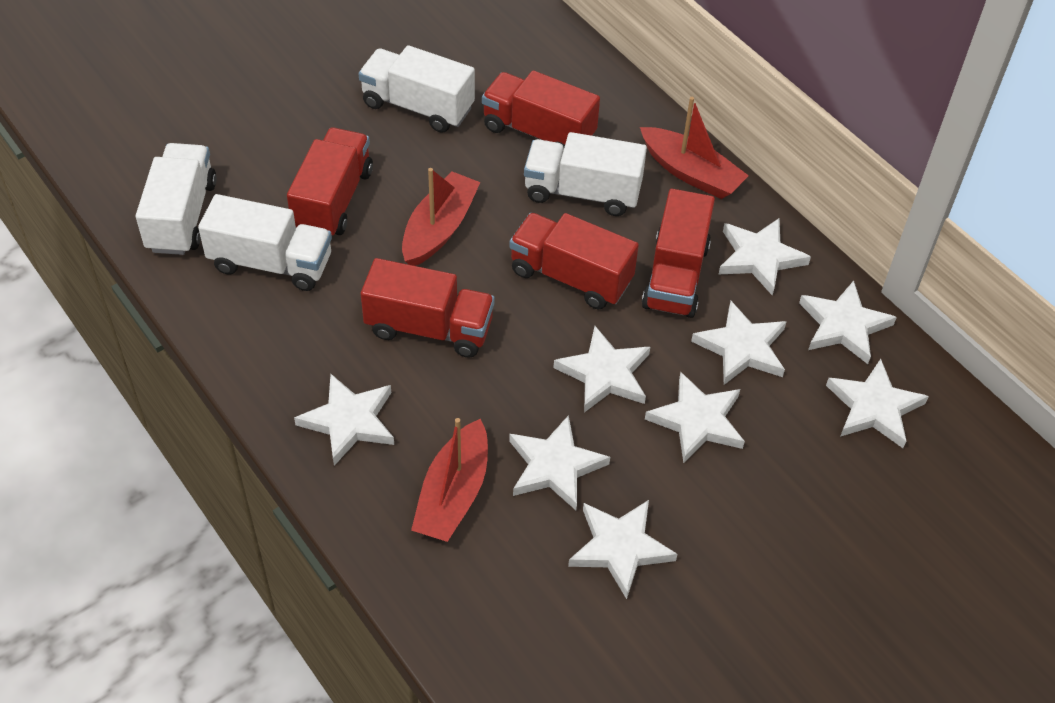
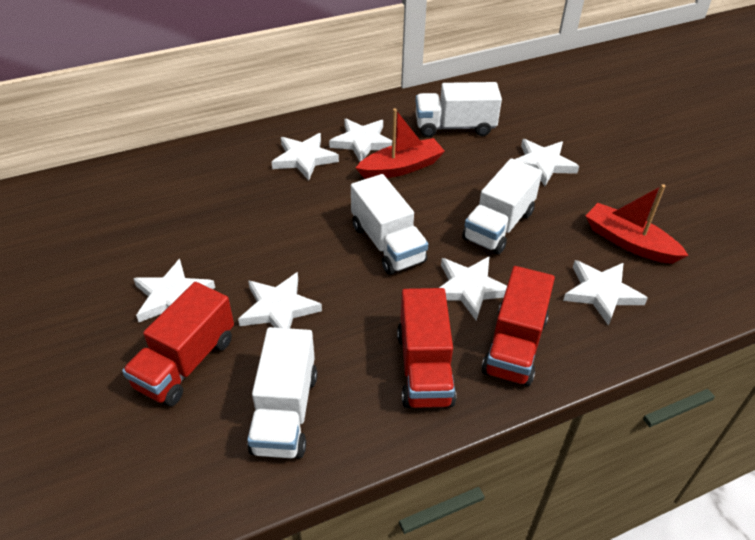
red boat: [402,168,481,266] [411,418,488,542] [640,97,749,199] = 3 -> [356,108,445,179] [586,184,689,264] = 2
red truck: [287,127,373,235] [361,258,495,358] [482,70,600,147] [509,213,639,309] [642,189,715,318] = 5 -> [122,282,234,406] [397,288,456,408] [481,266,555,387] = 3
white star: [294,374,394,466] [509,415,610,510] [554,326,650,413] [568,500,677,599] [645,372,745,464] [691,301,787,385] [718,218,811,296] [799,281,897,364] [826,359,929,448] = 9 -> [133,259,215,322] [238,272,322,328] [272,133,339,180] [329,119,392,162] [439,257,507,321] [515,139,579,186] [563,260,648,326] = 7

